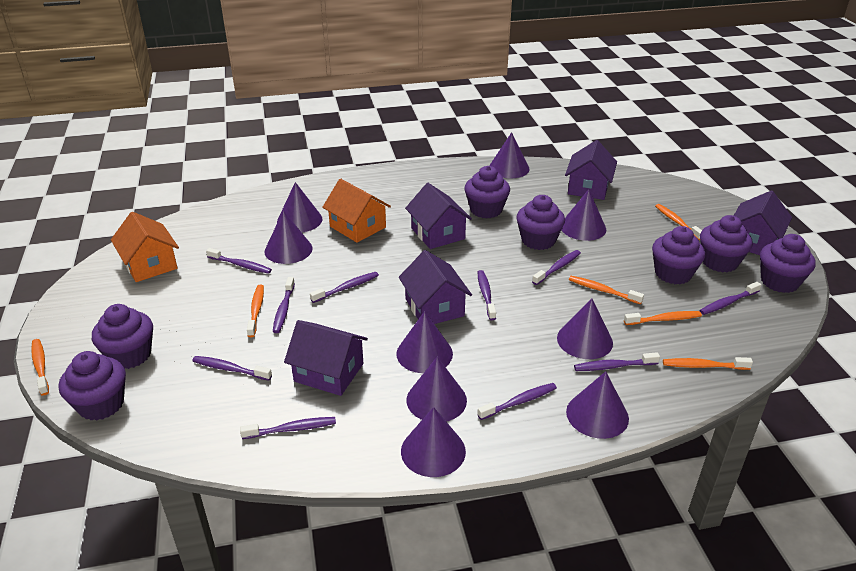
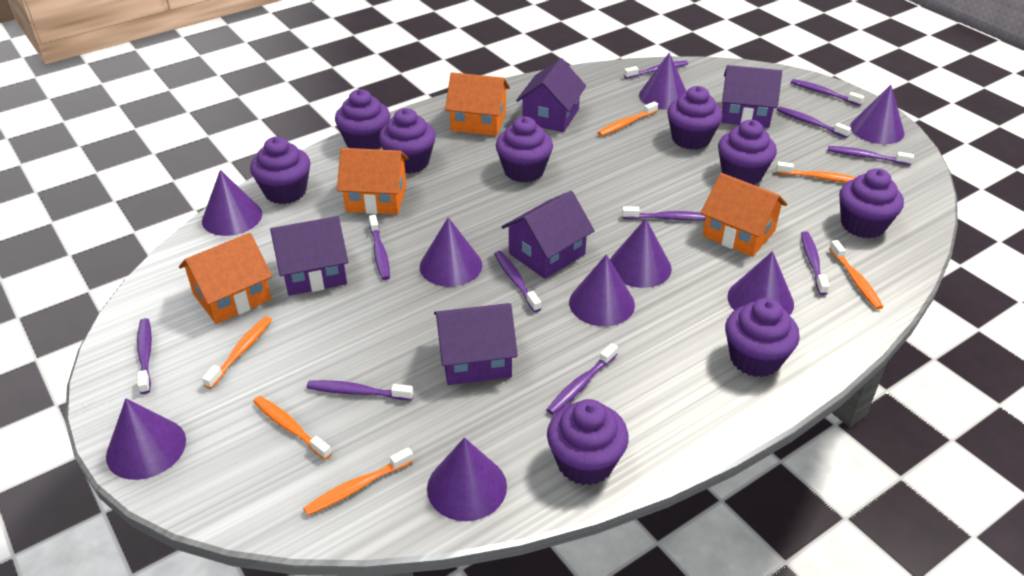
orange house: [111,212,179,282] [322,179,391,243] = 2 -> [179,233,273,324] [337,148,409,214] [445,72,510,136] [701,173,787,257] = 4
purple cupcake: [59,351,126,421] [92,304,153,369] [465,166,510,219] [516,195,565,250] [652,226,705,284] [700,215,753,272] [760,234,816,293] = 7 -> [250,137,311,204] [335,89,390,149] [379,108,436,174] [496,117,553,183] [547,399,629,485] [667,86,723,150] [718,120,777,185] [725,298,800,377] [839,168,904,239] = 9
purple toothbrush: [192,356,272,381] [206,248,272,274] [240,417,336,439] [273,277,295,333] [310,272,379,303] [477,383,557,420] [478,270,496,320] [532,250,581,285] [574,352,660,371] [699,282,761,315] = 10 -> [137,318,152,394] [307,380,413,401] [369,215,390,280] [494,251,541,312] [546,343,618,415] [622,206,706,221] [624,60,688,79] [777,107,851,138] [791,79,864,106] [801,231,829,295] [828,146,914,165] = 11

